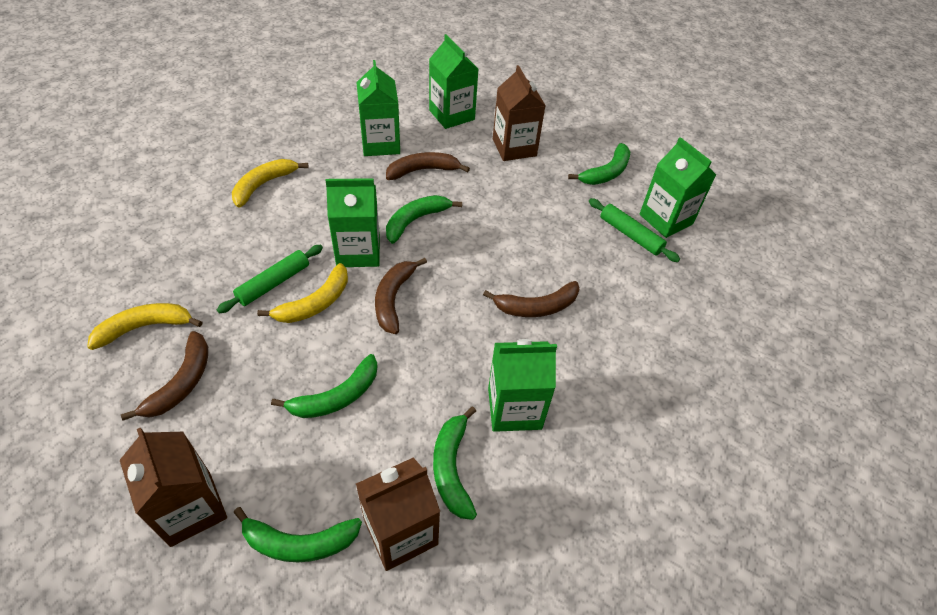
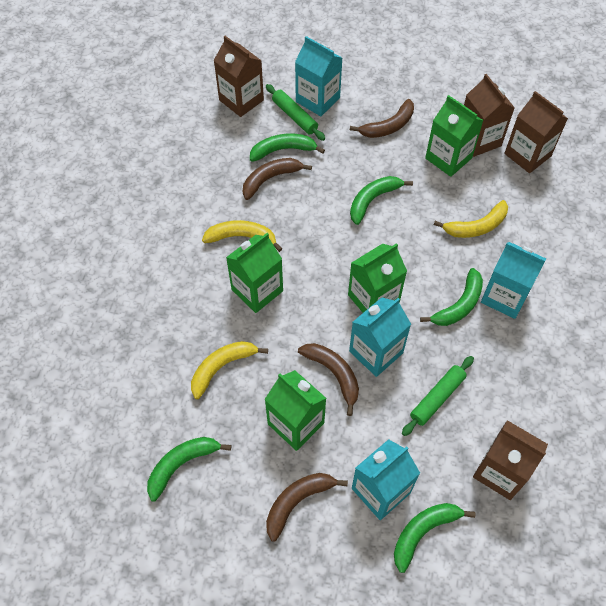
brown carton: [120,427,227,547] [356,458,440,571] [493,65,546,161] = 3 -> [214,36,264,117] [464,74,515,157] [473,420,548,500] [504,91,568,173] = 4
green carton: [325,178,380,267] [356,60,400,156] [429,34,478,129] [488,339,557,432] [640,137,716,238] = 5 -> [226,233,283,313] [265,370,326,451] [348,243,407,313] [425,95,484,177] = 4
turquoise carton: none = 0 -> [295,36,342,116] [349,297,411,377] [352,439,420,520] [481,242,546,319] = 4

